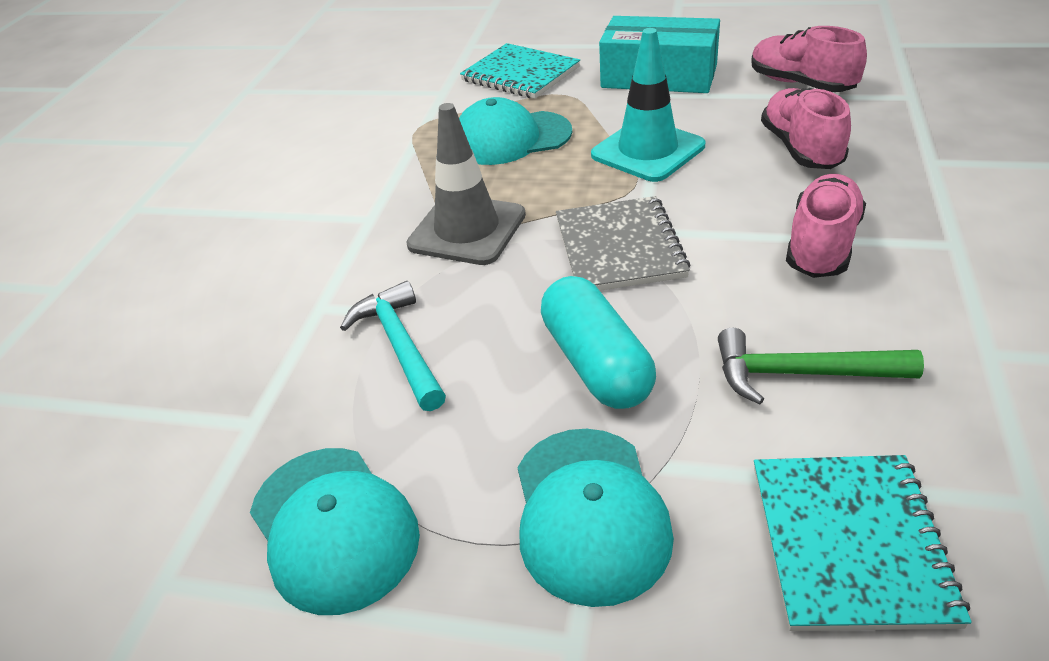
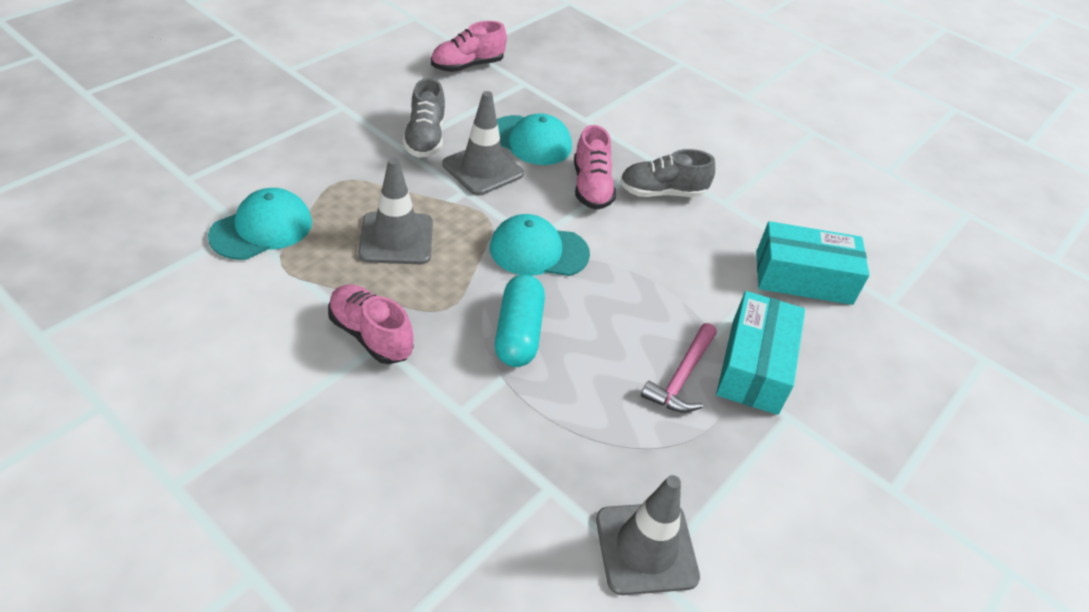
green hammer: [718,328,924,404] = 1 -> none = 0
grey notebook: [556,196,690,291] = 1 -> none = 0
grey shoe: none = 0 -> [403,78,445,158] [620,149,715,197] = 2
grey traffic cone: [406,103,526,265] = 1 -> [358,158,433,264] [442,91,524,196] [596,475,700,595] = 3
pink hammer: none = 0 -> [641,323,717,413] = 1
turquoise box: [599,16,720,93] = 1 -> [716,291,805,415] [756,221,870,305] = 2
turquoise hammer: [340,281,446,411] = 1 -> none = 0
turquoise notebook: [460,43,580,99] [754,455,972,631] = 2 -> none = 0
turquoise traffic cone: [591,28,705,182] = 1 -> none = 0

